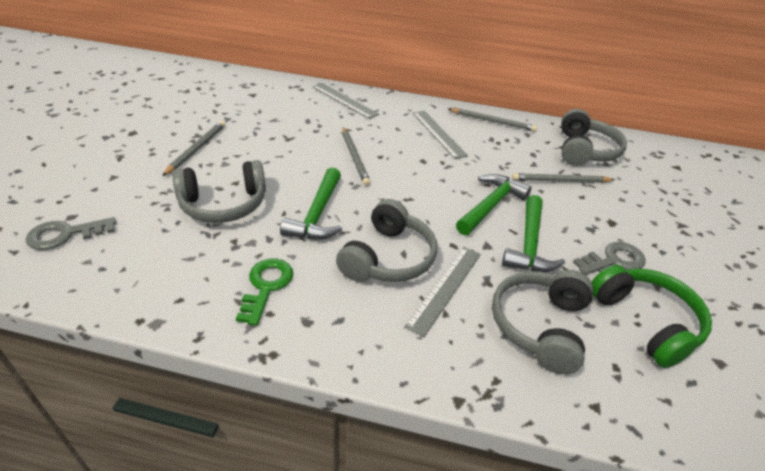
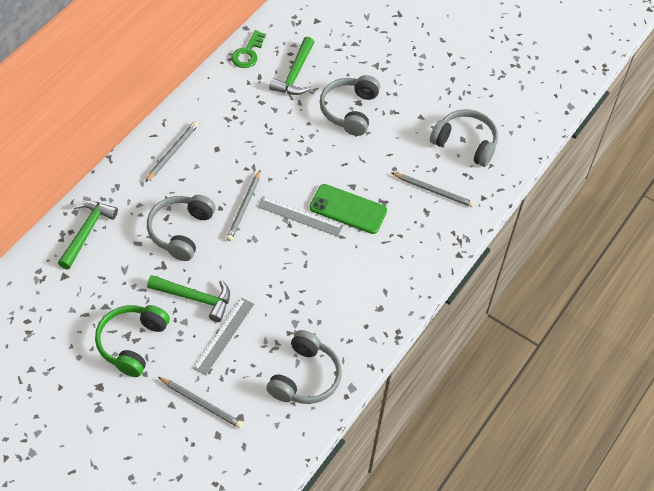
green phone: none = 0 -> [310,184,387,234] = 1
grey key: [26,217,116,250] [573,242,646,275] = 2 -> none = 0
grey ruler: [313,83,379,119] [404,247,481,337] [412,111,468,159] = 3 -> [193,298,254,375] [257,196,343,237] = 2

